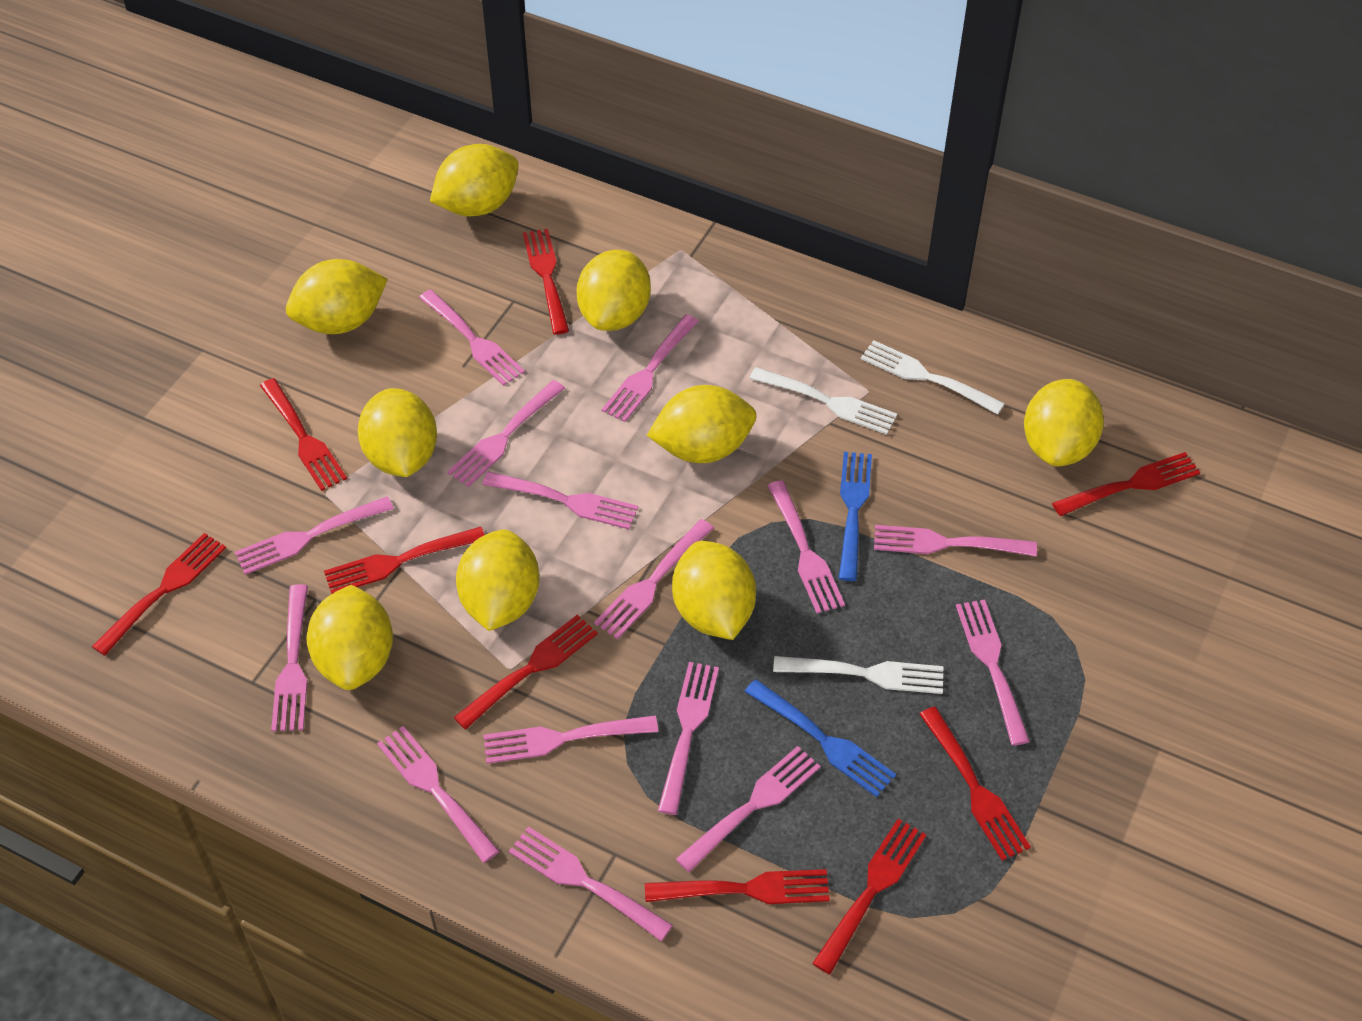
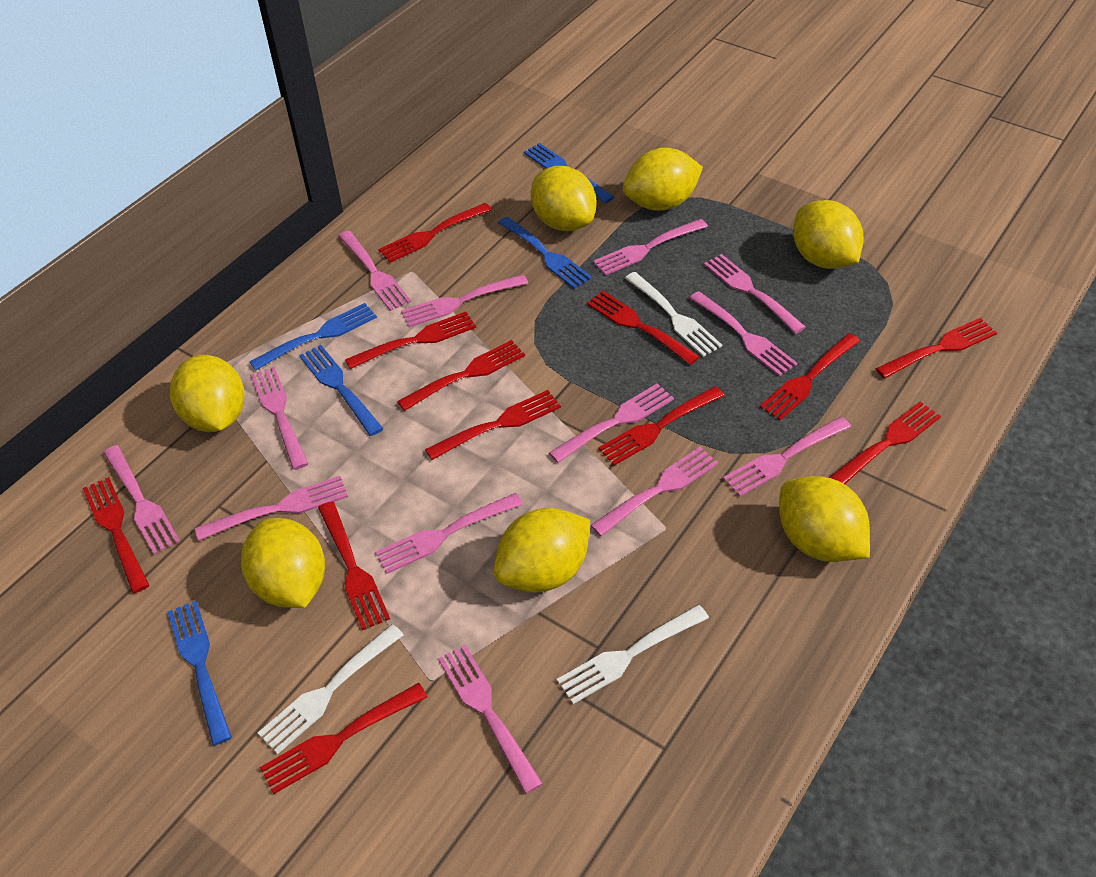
blue fork: [745,679,896,797] [839,452,872,581] = 2 -> [167,601,232,745] [249,303,377,370] [299,345,384,436] [498,216,592,289] [524,143,614,203] = 5
pink fork: [235,496,394,575] [271,584,308,732] [377,726,499,863] [419,289,525,386] [447,380,565,487] [482,471,639,529] [483,715,658,764] [509,826,673,941] [594,519,714,639] [601,315,699,422] [658,662,719,815] [676,746,821,873] [767,481,845,614] [874,525,1037,556] [956,599,1030,746] = 15 -> [103,445,180,555] [195,476,348,541] [250,367,308,470] [338,231,411,311] [375,493,523,574] [401,274,528,327] [438,645,543,794] [549,383,674,463] [590,447,718,536] [593,219,708,276] [690,291,798,376] [704,254,806,334] [723,417,851,497] = 13
red fork: [92,533,226,656] [260,378,347,491] [324,527,485,594] [453,614,598,730] [523,229,569,334] [645,869,830,904] [812,819,927,975] [920,707,1031,861] [1052,452,1200,516] = 9 -> [83,477,150,593] [260,683,427,794] [318,501,390,630] [345,312,476,369] [378,203,492,263] [397,340,525,411] [425,390,561,460] [587,291,700,365] [598,386,725,466] [760,333,860,421] [829,402,941,484] [875,318,997,379] = 12
yellow lemon: [286,259,388,334] [306,585,393,690] [358,388,437,477] [430,144,519,216] [456,529,540,631] [577,250,651,331] [647,385,756,463] [672,541,756,640] [1024,379,1104,466] = 9 -> [170,355,244,432] [241,518,325,608] [494,508,590,593] [531,166,596,231] [623,148,703,211] [779,476,870,562] [793,200,864,269] = 7

